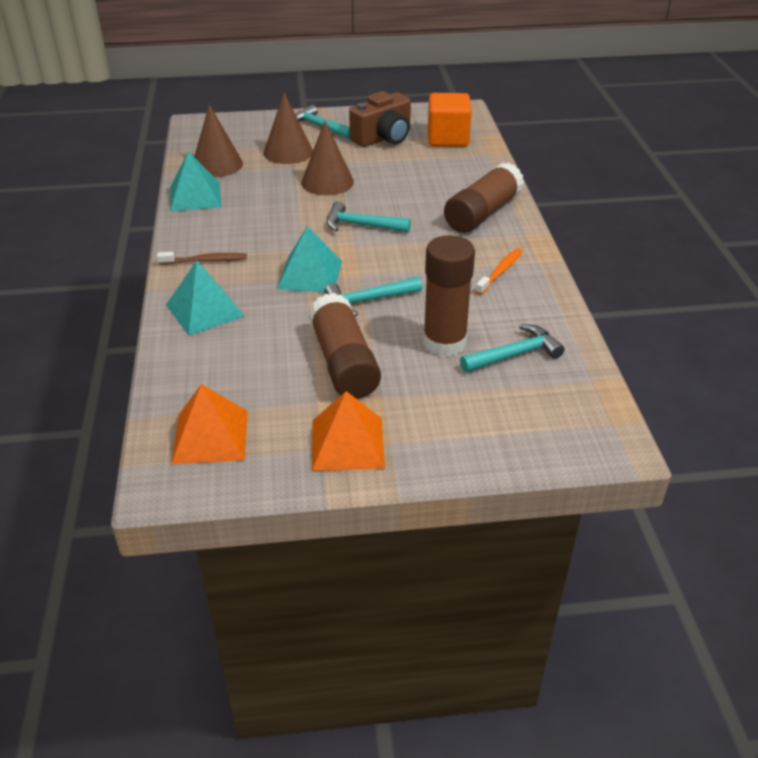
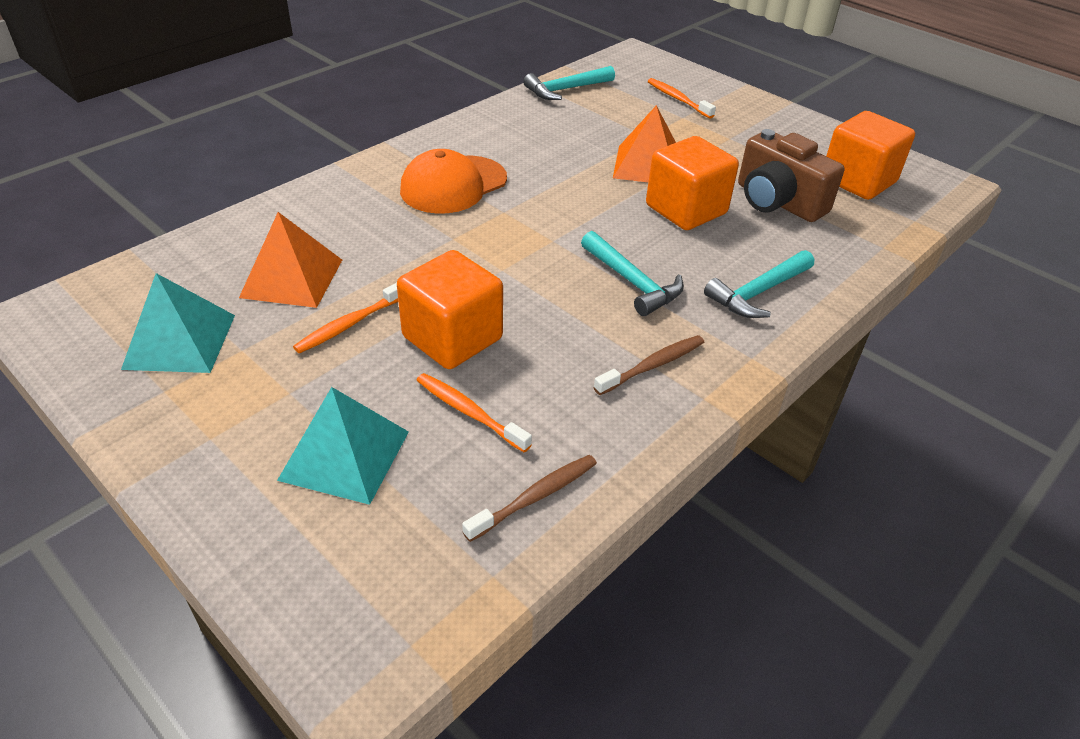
brown cone: [194,104,243,177] [263,93,313,164] [301,121,354,195] = 3 -> none = 0
brown glue stick: [309,293,381,399] [423,235,475,357] [444,162,524,233] = 3 -> none = 0
brown toothbrush: [157,252,247,265] = 1 -> [462,455,597,542] [594,335,704,395] = 2
orange cap: none = 0 -> [400,149,507,214] = 1
orange cube: [428,93,472,147] = 1 -> [397,250,503,369] [646,136,739,230] [826,111,915,200] = 3
orange toothbrush: [475,248,523,295] = 1 -> [293,283,398,354] [416,373,532,452] [648,78,716,119] = 3
turquoise hammer: [295,105,350,139] [325,277,422,316] [327,201,411,232] [460,324,565,372] = 4 -> [523,66,615,100] [581,231,684,316] [704,250,814,318] = 3
turquoise pyramid: [166,261,244,336] [170,151,221,212] [277,226,342,293] = 3 -> [121,273,235,373] [277,387,409,505] = 2

